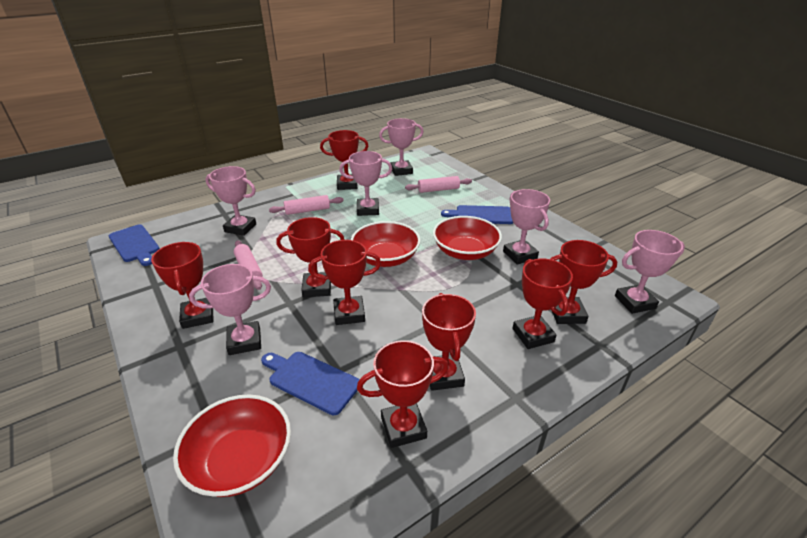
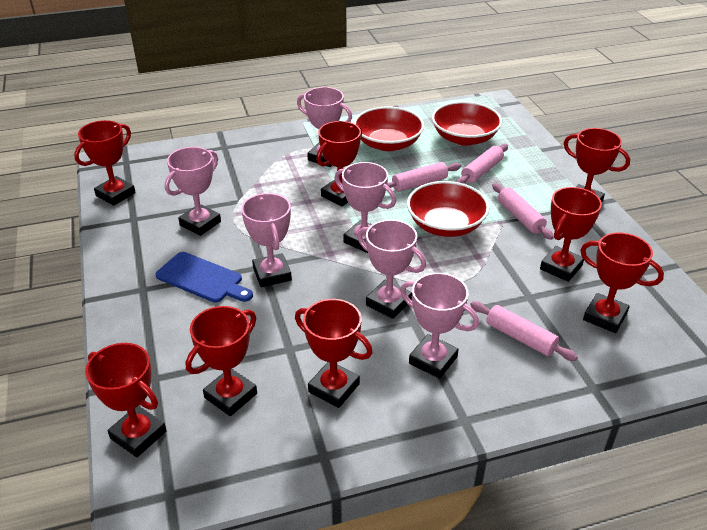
blue cutting board: [109,224,160,266] [261,352,360,415] [441,205,513,224] = 3 -> [155,252,253,303] = 1
pink rolling pin: [234,240,263,290] [269,195,344,215] [405,176,472,193] = 3 -> [387,162,461,192] [456,144,508,184] [470,301,578,361] [492,183,554,240] = 4

